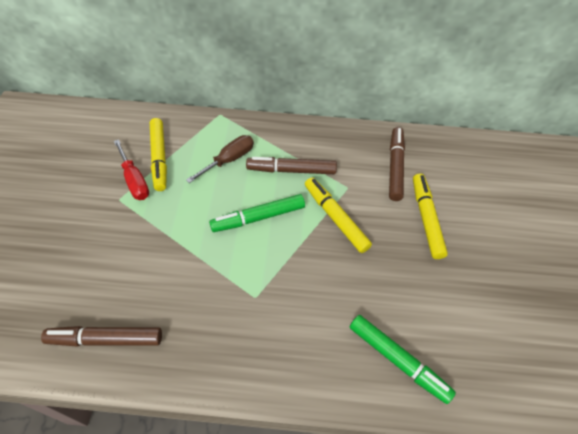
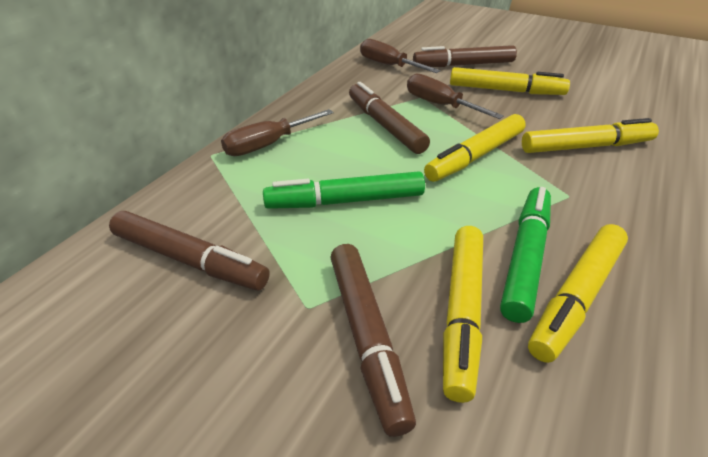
brown marker: [41,326,162,347] [246,157,337,174] [389,127,405,201] = 3 -> [109,211,270,291] [330,244,416,437] [349,82,430,154] [413,45,517,67] = 4
brown screwdriver: [186,135,254,183] = 1 -> [221,109,334,156] [360,39,440,73] [407,73,504,119] = 3
red screwdriver: [114,139,149,200] = 1 -> none = 0
yellow marker: [150,118,167,191] [305,177,372,253] [413,174,448,259] = 3 -> [424,114,526,182] [443,226,483,403] [450,67,570,95] [522,118,659,153] [528,224,628,363] = 5

